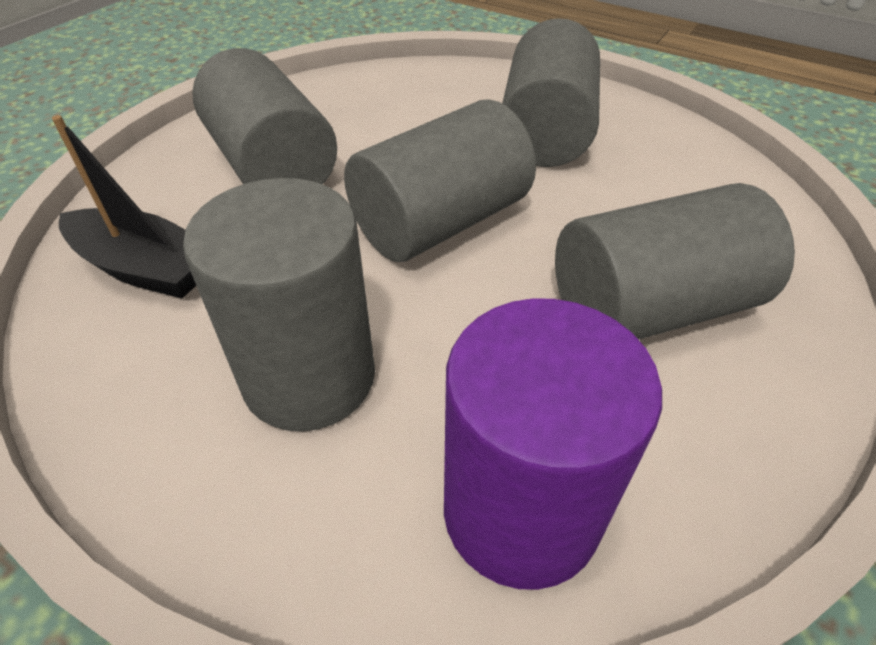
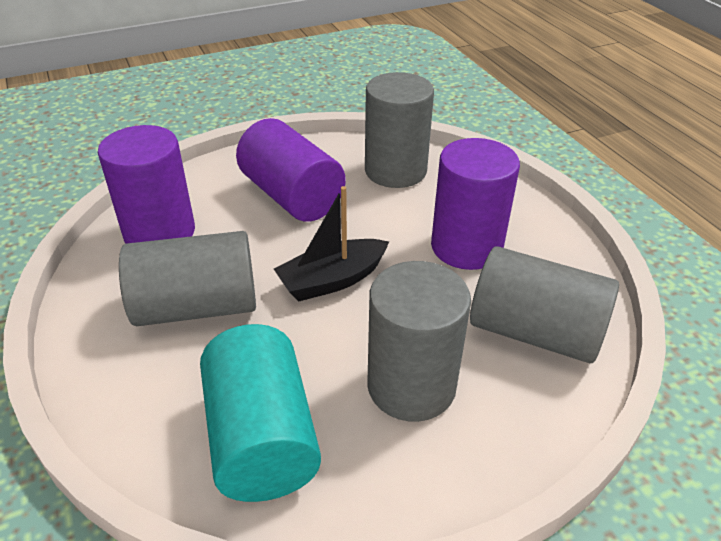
grey cylinder: [183,178,375,432] [192,48,337,184] [344,99,536,262] [502,18,600,167] [555,183,795,340] = 5 -> [119,231,256,326] [365,72,434,188] [367,261,471,422] [470,246,619,363] = 4
purple cylinder: [444,298,662,590] = 1 -> [98,125,195,244] [236,118,346,222] [431,138,520,270] = 3
turquoise cylinder: none = 0 -> [200,324,321,502] = 1

